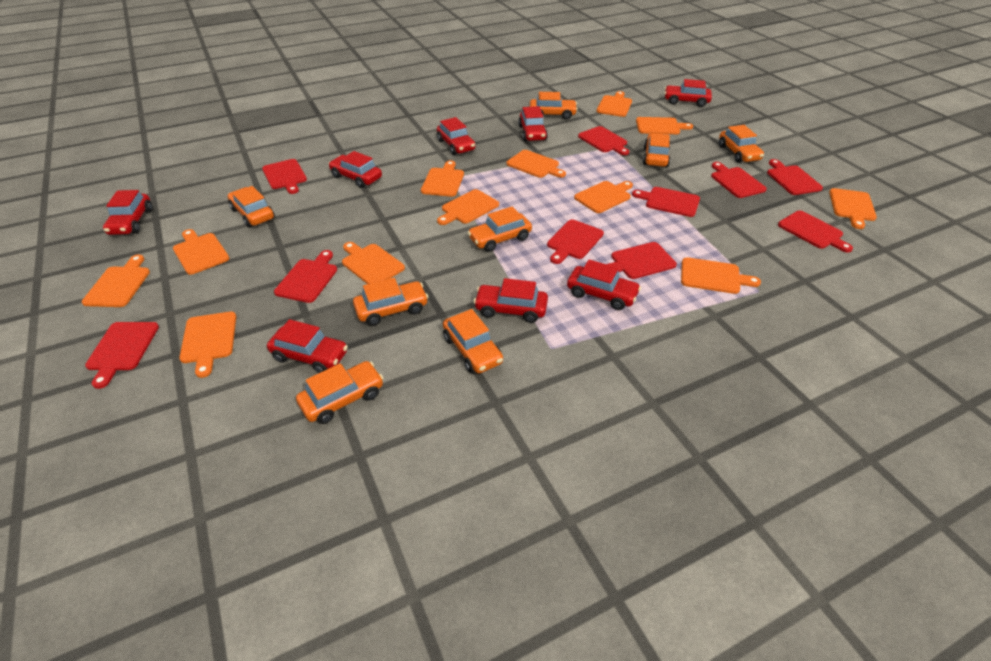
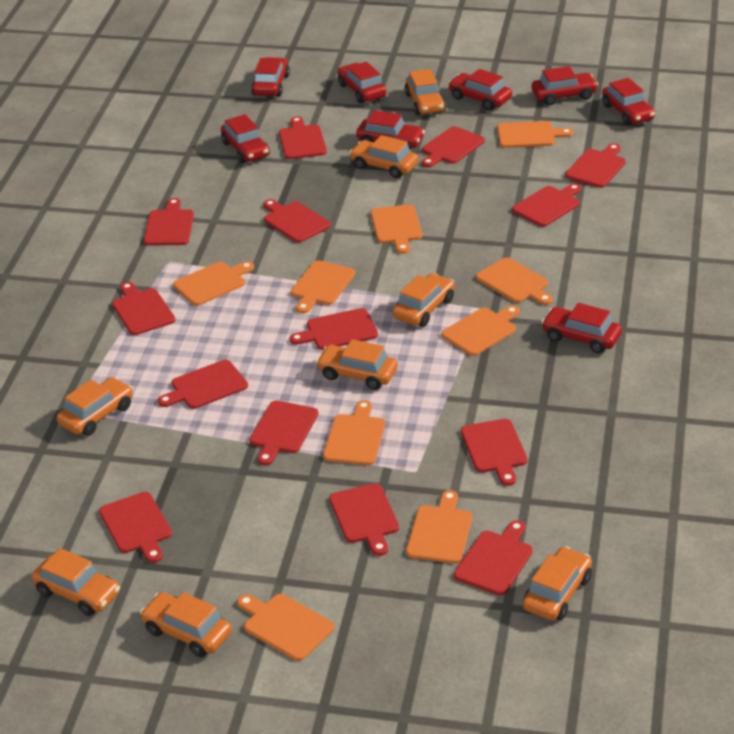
orange cutting board: [82,254,150,307] [173,229,230,275] [179,312,236,378] [342,242,405,284] [421,161,464,197] [437,189,499,225] [506,150,566,178] [574,181,633,213] [596,91,632,117] [636,117,693,134] [681,257,761,294] [829,188,877,229] = 12 -> [173,261,254,306] [237,594,334,661] [291,260,356,314] [323,400,385,465] [371,204,422,254] [406,490,472,564] [441,305,520,356] [476,257,553,305] [497,121,573,148] = 9
red cutting board: [85,322,159,389] [262,159,307,194] [274,250,337,303] [547,220,604,264] [578,126,629,155] [607,242,677,279] [632,187,700,217] [711,162,767,198] [767,159,823,195] [778,211,853,253] = 10 -> [99,492,172,563] [112,282,175,335] [144,198,194,246] [158,360,248,409] [249,400,318,465] [263,199,331,243] [279,116,327,159] [290,308,378,350] [329,483,399,556] [422,126,485,168] [454,520,533,595] [461,419,527,486] [512,183,581,227] [565,143,626,188] = 14

